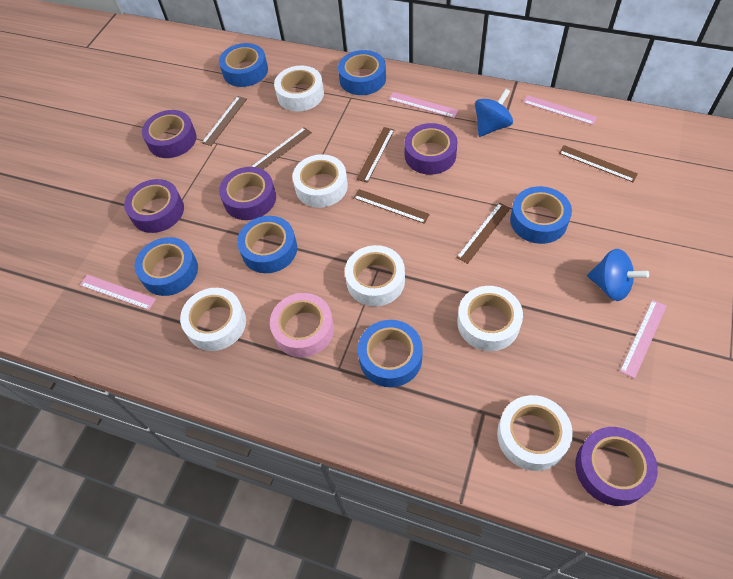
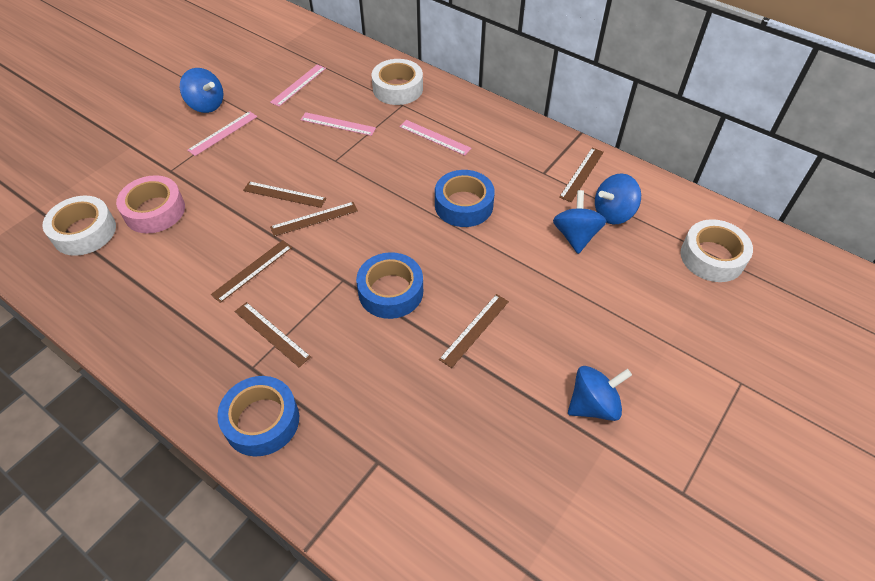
blue spinning top: [475,89,513,137] [587,249,649,301] = 2 -> [180,68,223,113] [553,190,607,254] [568,366,632,421] [595,173,641,224] = 4
blue tape: [134,237,198,296] [219,43,268,87] [237,216,297,273] [338,50,386,95] [358,320,423,387] [510,186,572,244] = 6 -> [217,376,299,456] [356,252,423,319] [435,170,495,227] = 3
purple tape: [124,179,184,233] [142,110,196,158] [219,167,276,220] [404,123,458,175] [575,427,658,506] = 5 -> none = 0
white tape: [180,288,246,351] [274,66,324,111] [292,154,348,208] [345,245,405,306] [457,286,523,351] [497,395,573,471] = 6 -> [43,196,116,256] [372,59,423,105] [680,219,753,282] = 3

